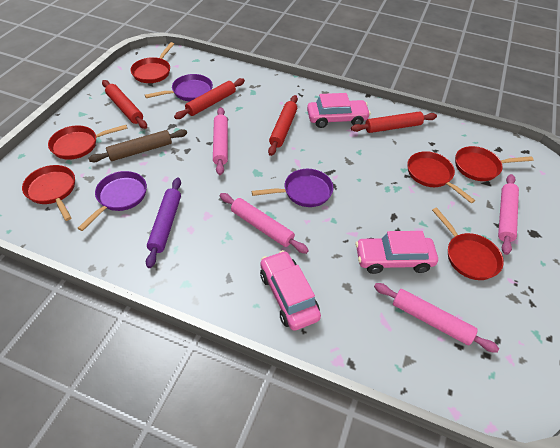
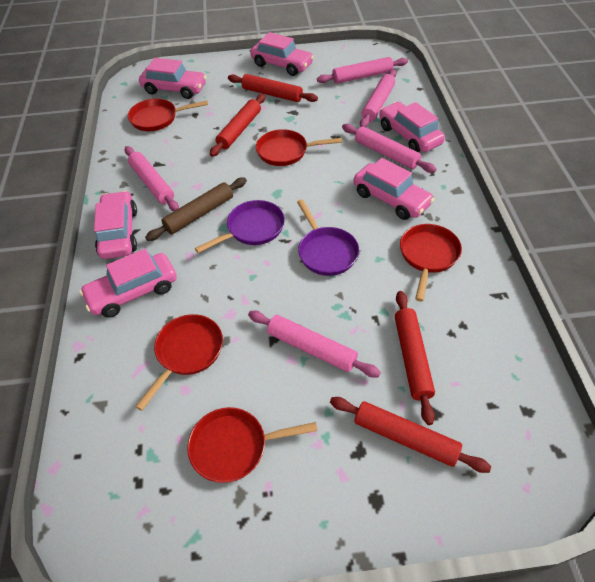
pink car: [260,250,321,331] [307,93,371,128] [355,231,438,274] = 3 -> [80,249,177,318] [94,191,137,259] [139,58,207,99] [250,32,314,76] [353,158,435,220] [379,102,445,152] = 6
pink rolling pin: [213,107,228,175] [220,193,309,254] [374,283,499,353] [498,174,519,255] = 4 -> [124,146,179,211] [248,311,381,378] [317,57,408,84] [342,124,437,173] [360,69,396,127] = 5
purple pan: [78,171,147,231] [145,74,213,101] [252,169,333,207] = 3 -> [195,200,285,253] [297,199,359,276] = 2
purple rolling pin: [146,178,181,268] = 1 -> none = 0
red pan: [22,165,75,221] [48,125,127,160] [130,42,174,83] [407,151,475,203] [432,207,504,280] [455,146,534,181] = 6 -> [128,99,208,131] [135,314,223,411] [187,407,317,483] [256,129,342,166] [400,224,462,302] = 5

